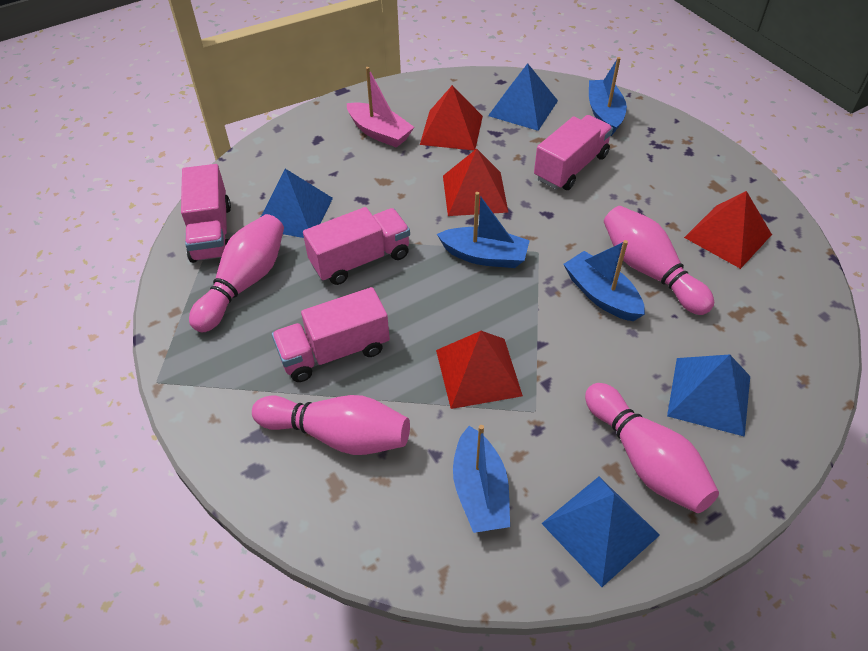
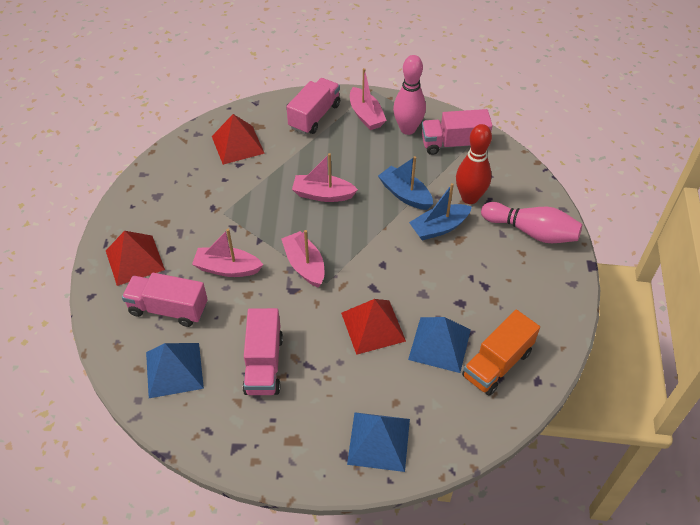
blue boat: [437,192,530,268] [453,425,510,533] [563,240,645,321] [589,57,627,136] = 4 -> [378,156,433,210] [409,183,472,240] = 2
blue pyramid: [261,169,333,238] [488,63,558,131] [541,477,660,587] [667,354,750,437] = 4 -> [146,343,204,398] [347,412,410,472] [408,317,471,373] = 3
orange truck: none = 0 -> [462,310,540,396] = 1
pink boat: [347,67,414,148] = 1 -> [192,229,263,277] [281,230,325,288] [292,153,358,202] [350,68,387,130] = 4
pink bowling pin: [189,214,284,332] [252,395,410,455] [585,383,719,513] [604,206,714,315] = 4 -> [393,55,426,135] [481,202,582,243] = 2
red bowling pin: none = 0 -> [456,124,492,204] = 1
red pyramid: [420,85,483,150] [436,331,523,409] [443,149,509,216] [684,191,772,269] = 4 -> [106,231,165,286] [212,114,265,165] [341,299,406,355] = 3

